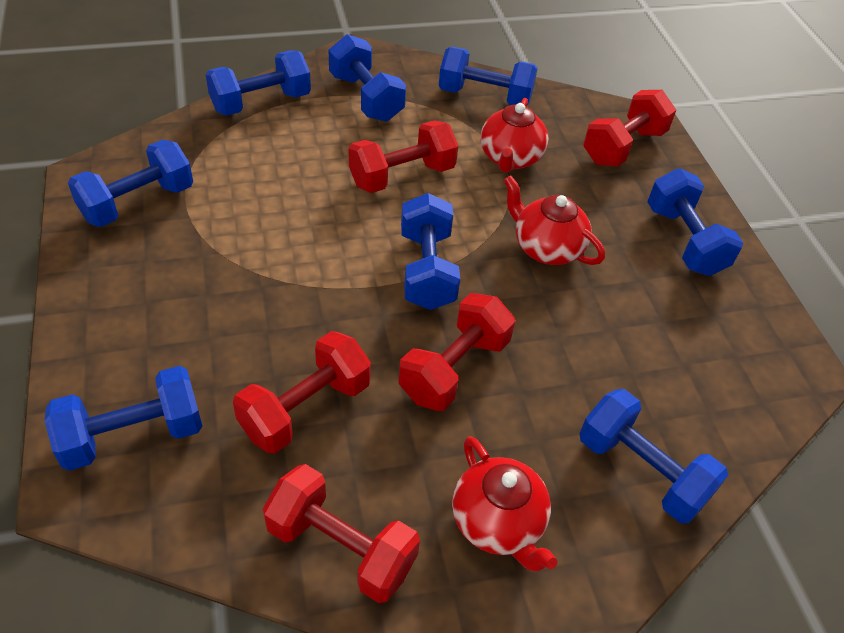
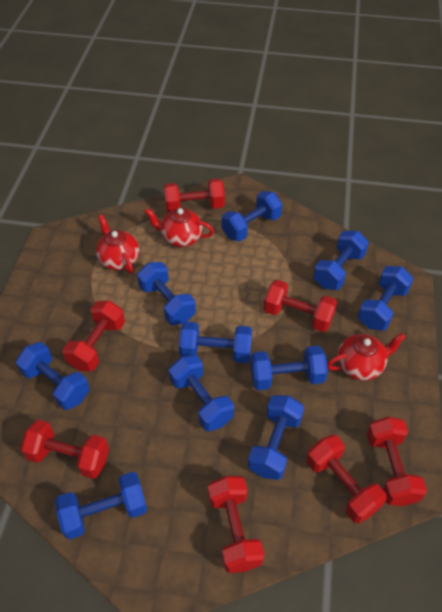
blue dumbbell: [45,366,203,471] [68,140,193,227] [206,50,311,116] [329,34,406,122] [401,193,460,310] [439,47,538,106] [579,389,728,523] [647,168,743,276] = 8 -> [16,342,89,410] [55,472,147,539] [137,262,196,325] [169,355,234,431] [179,322,252,363] [222,191,282,242] [248,395,304,480] [250,346,328,390] [313,231,369,290] [358,266,414,331] = 10
red dumbbell: [233,331,371,454] [263,464,420,603] [349,120,458,193] [399,293,515,411] [583,90,676,167] = 5 -> [20,420,109,479] [62,300,125,371] [164,178,225,213] [208,476,265,573] [263,280,337,332] [306,435,387,524] [367,417,427,506] = 7

